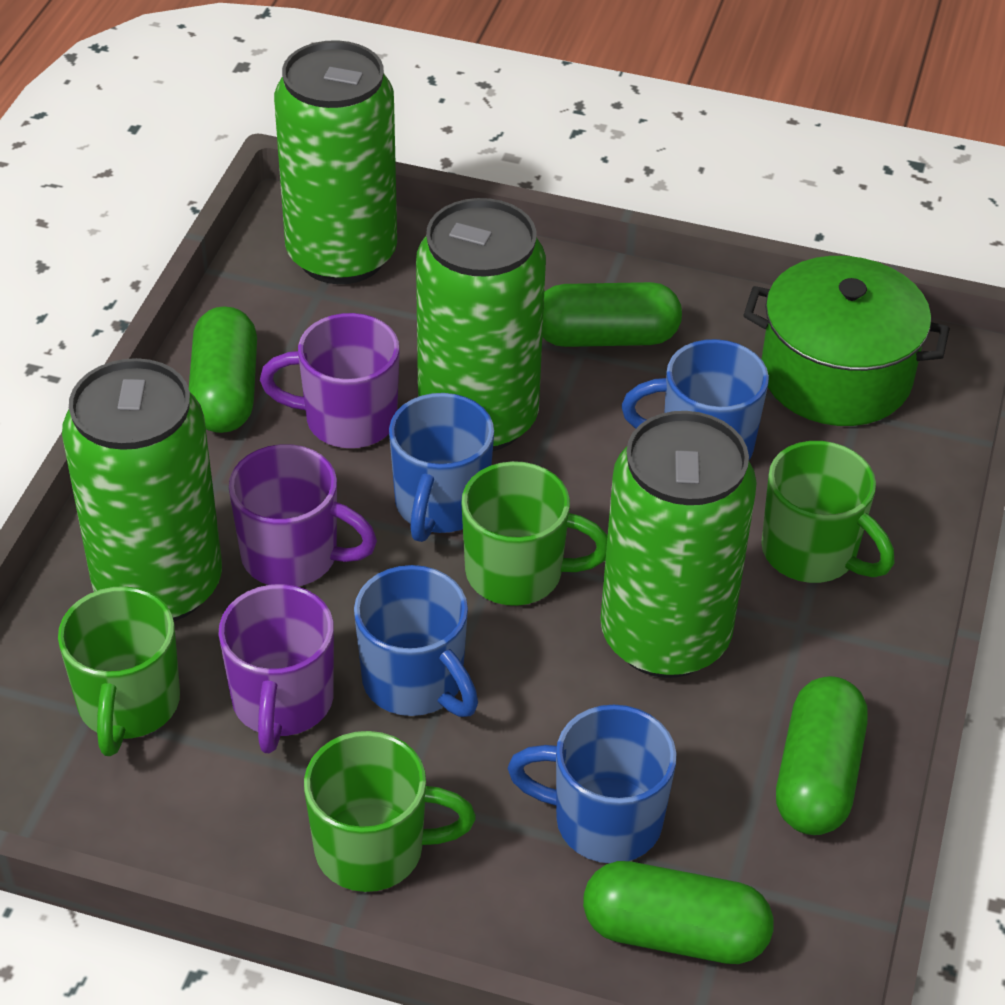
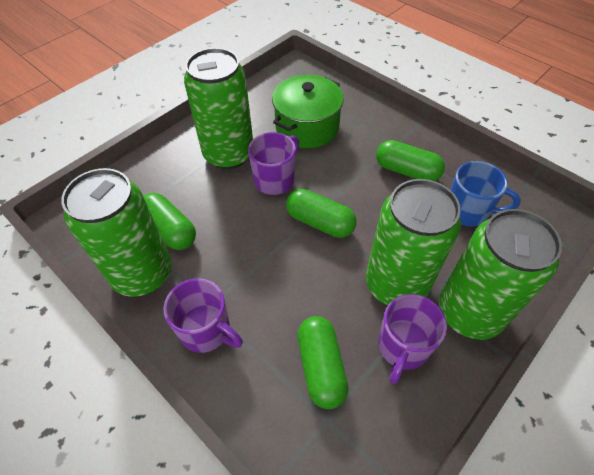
blue mug: [354,565,478,717] [389,393,494,542] [508,705,677,863] [622,339,769,460] = 4 -> [450,161,521,227] = 1
green mug: [58,586,180,756] [304,731,476,892] [461,461,608,606] [761,441,894,583] = 4 -> none = 0

